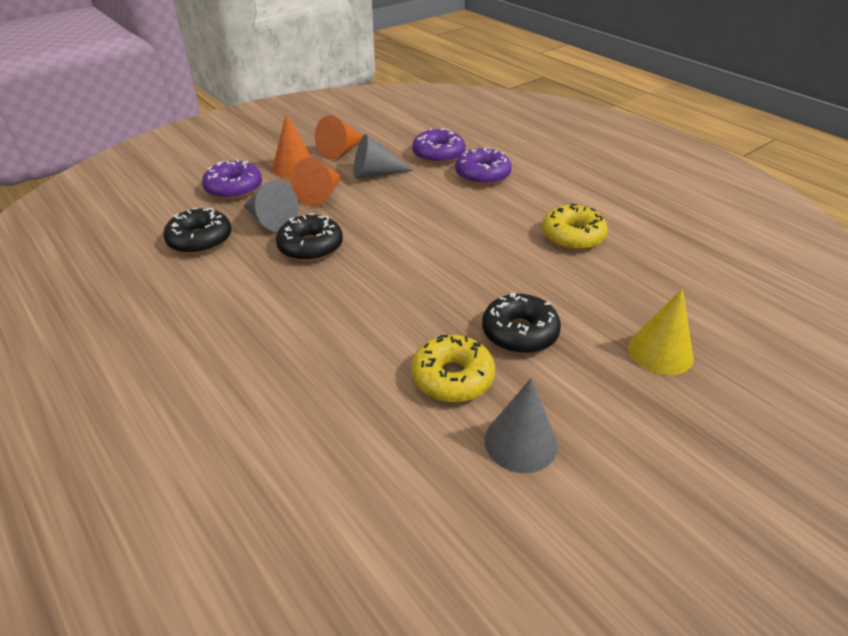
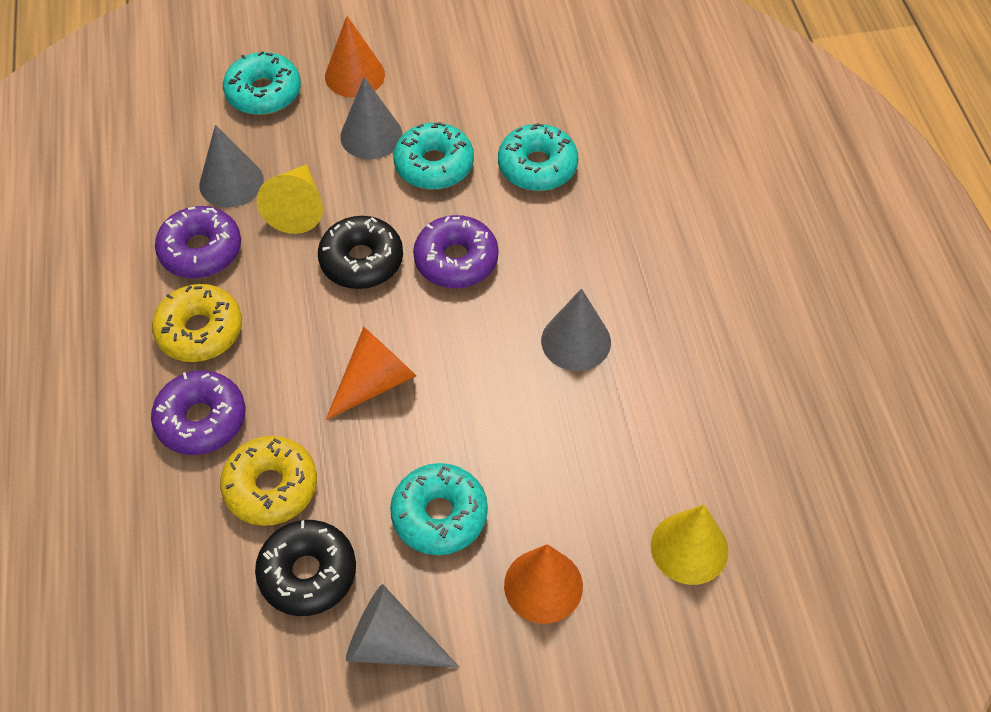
black donut: [163,207,232,254] [276,214,343,261] [482,293,561,354] = 3 -> [255,520,356,616] [318,216,403,289] = 2
grey cone: [244,180,299,232] [354,134,414,179] [484,378,558,473] = 3 -> [199,125,264,207] [340,77,403,159] [346,584,460,668] [541,288,611,371] = 4
turquoise donut: none = 0 -> [223,51,301,115] [390,463,488,555] [393,122,474,190] [498,123,578,191] = 4
yellow cone: [628,288,694,375] = 1 -> [257,164,323,234] [651,505,729,585] = 2

